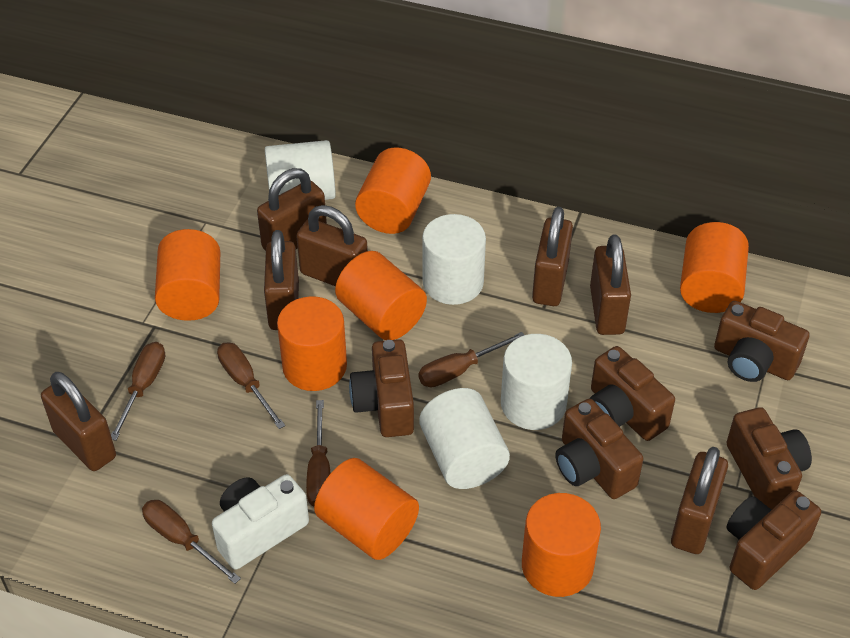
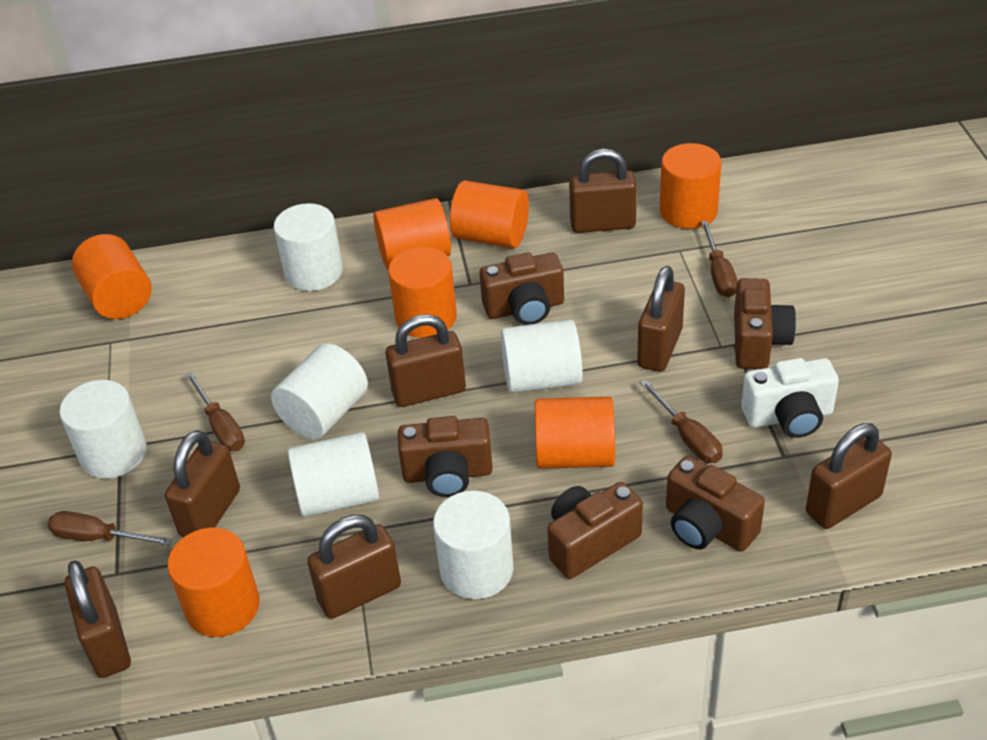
brown camera: [349,339,414,437] [555,399,643,499] [589,346,675,441] [714,301,810,382] [726,490,821,590] [727,407,812,510] = 6 -> [398,416,493,497] [480,252,564,325] [547,482,643,579] [666,456,765,552] [734,278,796,369] = 5
brown screwdriver: [111,342,165,441] [142,500,241,584] [217,342,285,429] [306,400,331,506] [419,332,524,388] = 5 -> [48,511,173,545] [186,372,245,451] [640,379,723,463] [701,221,738,297] = 4
white cylinder: [265,140,336,200] [419,388,510,489] [422,214,486,305] [501,334,572,430] = 4 -> [60,380,147,479] [271,343,368,439] [274,203,343,291] [288,432,379,517] [433,491,514,599] [501,319,583,394] = 6

